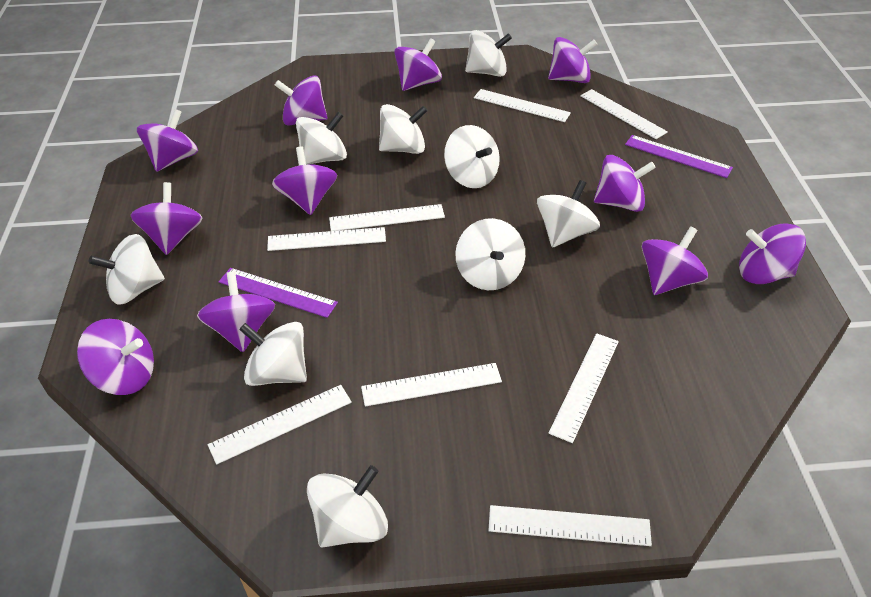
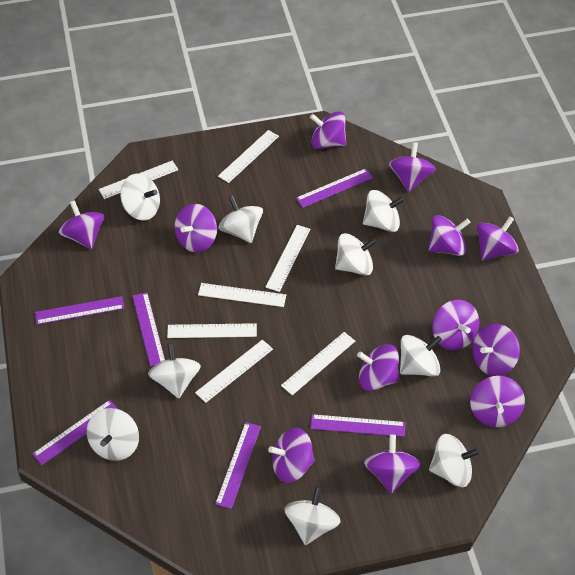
purple ruler: [219,268,338,318] [625,135,733,178] = 2 -> [32,400,118,465] [35,296,124,325] [132,292,165,367] [215,422,261,509] [296,168,373,208] [310,414,405,437] = 6
purple spinning top: [77,319,154,395] [130,182,202,255] [137,109,198,172] [197,271,275,352] [272,147,337,215] [275,75,327,126] [394,38,442,91] [548,37,597,83] [594,155,656,212] [642,226,708,295] [739,223,806,284] = 11 -> [59,200,104,249] [175,204,217,252] [268,428,315,483] [310,111,346,149] [357,344,399,391] [364,434,420,494] [389,142,435,192] [428,215,470,256] [432,300,479,350] [470,376,525,427] [472,324,520,376] [477,216,519,260] = 12
white ruler: [208,385,352,465] [267,227,386,251] [329,204,445,231] [361,363,502,407] [474,89,571,122] [488,505,652,546] [548,333,619,443] [580,89,668,139] = 8 -> [99,161,178,199] [167,323,257,338] [195,340,273,403] [198,283,286,307] [218,130,279,183] [266,225,310,292] [281,332,355,395] = 7

